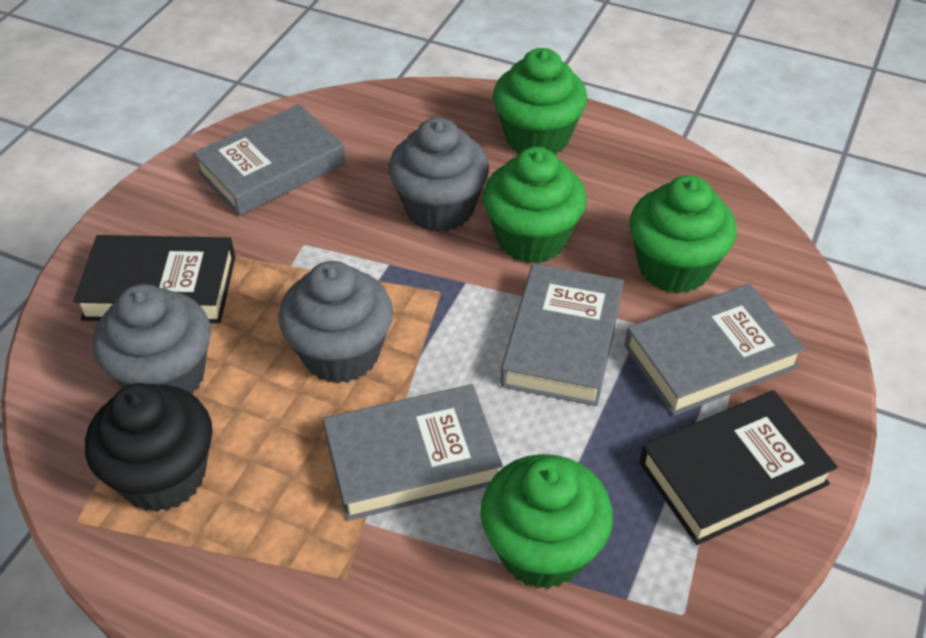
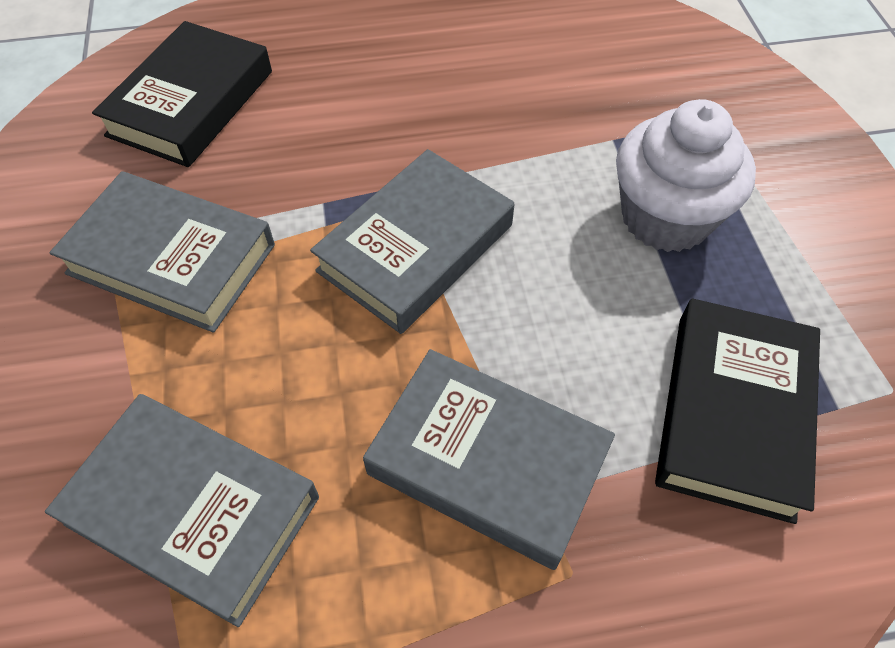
black cupcake: [85,383,213,512] = 1 -> none = 0
green cupcake: [480,454,613,589] [483,147,587,264] [493,48,587,155] [630,175,737,293] = 4 -> none = 0
grey cupcake: [93,284,211,395] [278,261,393,384] [388,117,489,232] = 3 -> none = 0
white cupcake: none = 0 -> [616,99,756,252] = 1

